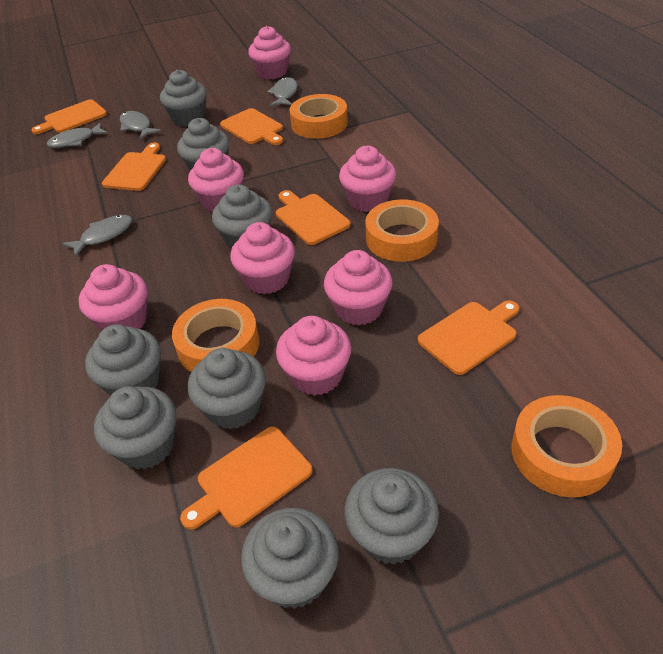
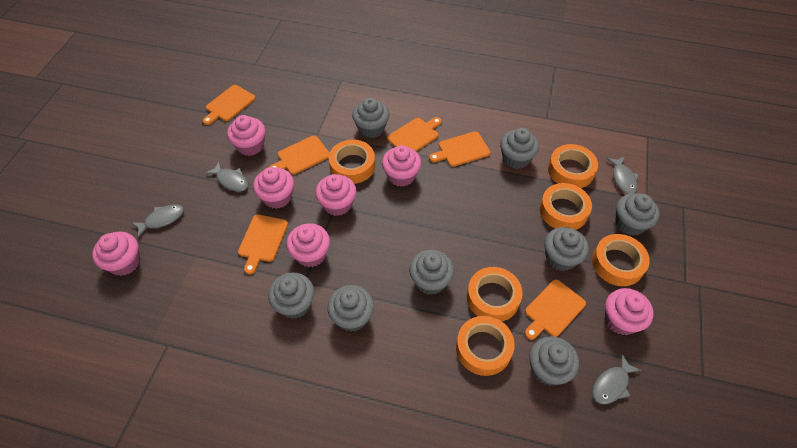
orange tape: [172,299,260,372] [290,94,348,139] [365,199,439,262] [511,395,622,497] = 4 -> [328,140,375,184] [456,316,515,376] [467,267,523,321] [539,183,592,230] [548,144,598,188] [592,234,650,286] = 6

